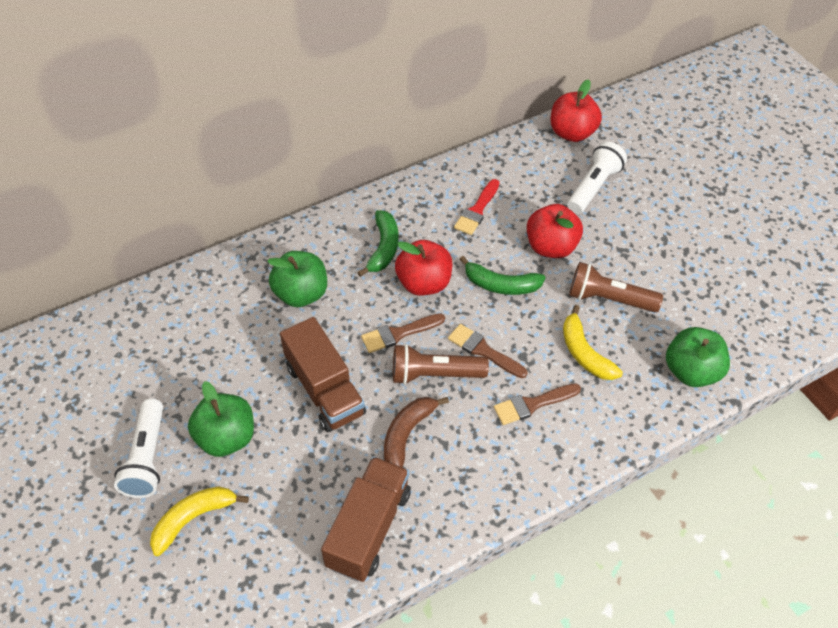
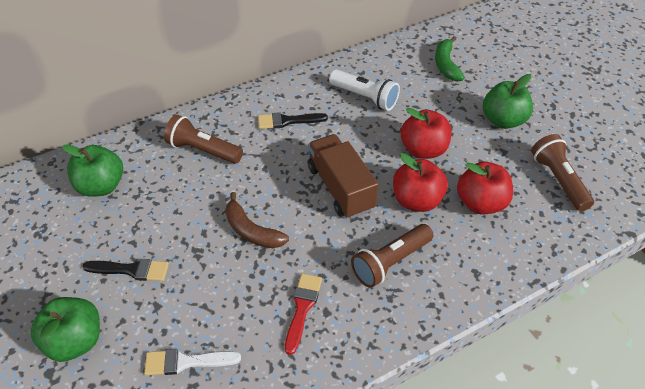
black brush: none = 0 -> [82,259,169,281] [258,112,328,129] = 2
brown brush: [361,313,445,353] [448,324,527,378] [494,383,581,425] = 3 -> none = 0
brown flashlight: [393,344,489,385] [569,262,663,312] = 2 -> [164,115,243,164] [351,224,433,288] [531,134,594,211] = 3
brown truck: [280,317,366,432] [321,457,411,582] = 2 -> [308,134,378,219] = 1
green banana: [357,210,399,277] [460,256,546,295] = 2 -> [435,36,465,81] = 1
white brush: none = 0 -> [144,349,241,376] = 1
white flashlight: [114,399,164,498] [567,141,627,214] = 2 -> [329,70,400,111] = 1
yellow banana: [150,486,249,556] [563,305,623,380] = 2 -> none = 0

